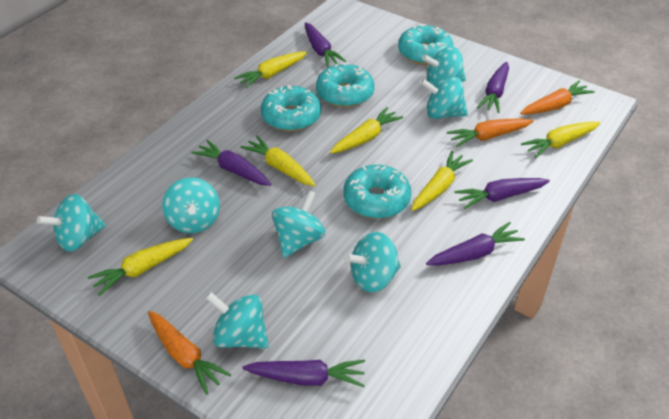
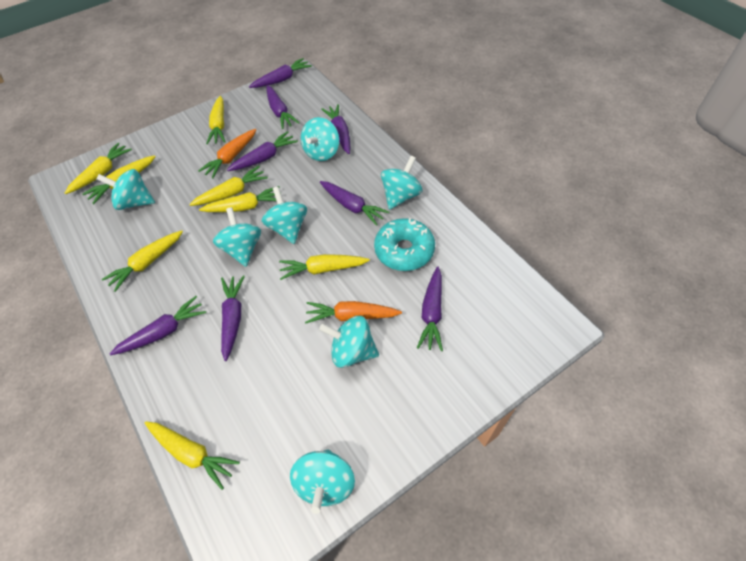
orange carrot: [148,311,231,395] [447,119,534,147] [520,80,595,114] = 3 -> [198,129,256,179] [305,301,402,324] = 2
purple carrot: [191,140,271,186] [242,360,365,387] [305,22,346,67] [426,222,525,265] [454,178,550,209] [477,62,509,113] = 6 -> [109,296,206,355] [221,275,245,361] [227,131,298,171] [249,58,312,88] [267,85,299,129] [320,181,389,226] [321,104,350,154] [417,267,443,351] = 8
turquoise donut: [261,85,321,131] [316,63,374,107] [343,165,411,219] [398,24,453,65] = 4 -> [374,218,435,271] = 1
yellow carrot: [88,238,193,296] [234,51,307,88] [240,135,315,186] [330,107,403,154] [411,151,473,211] [521,122,600,158] = 6 -> [65,143,132,194] [82,155,156,204] [102,230,183,292] [145,421,240,490] [189,166,268,206] [199,186,280,212] [206,96,226,145] [279,254,370,280] = 8

